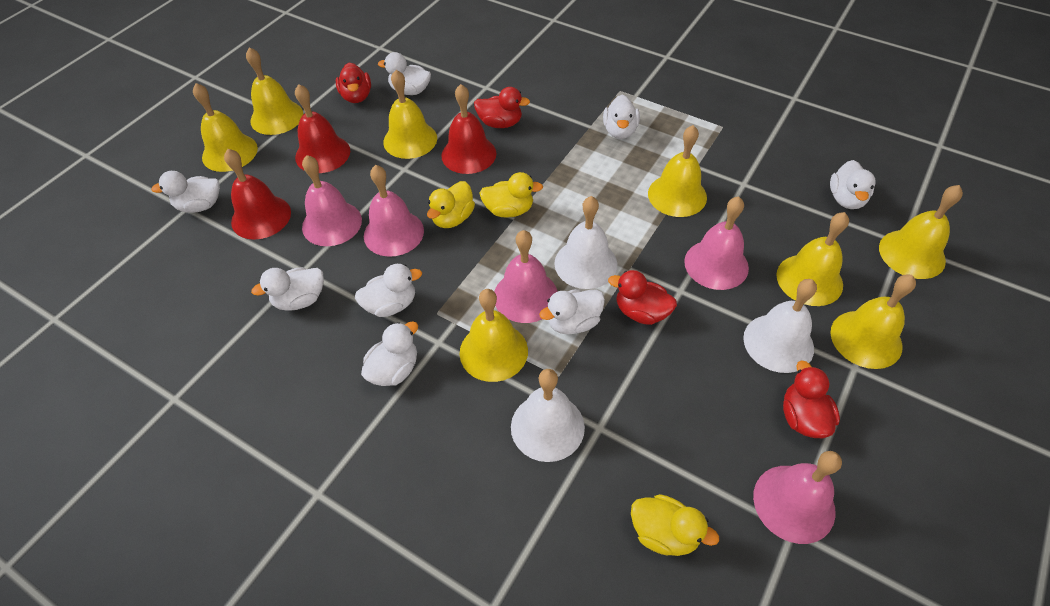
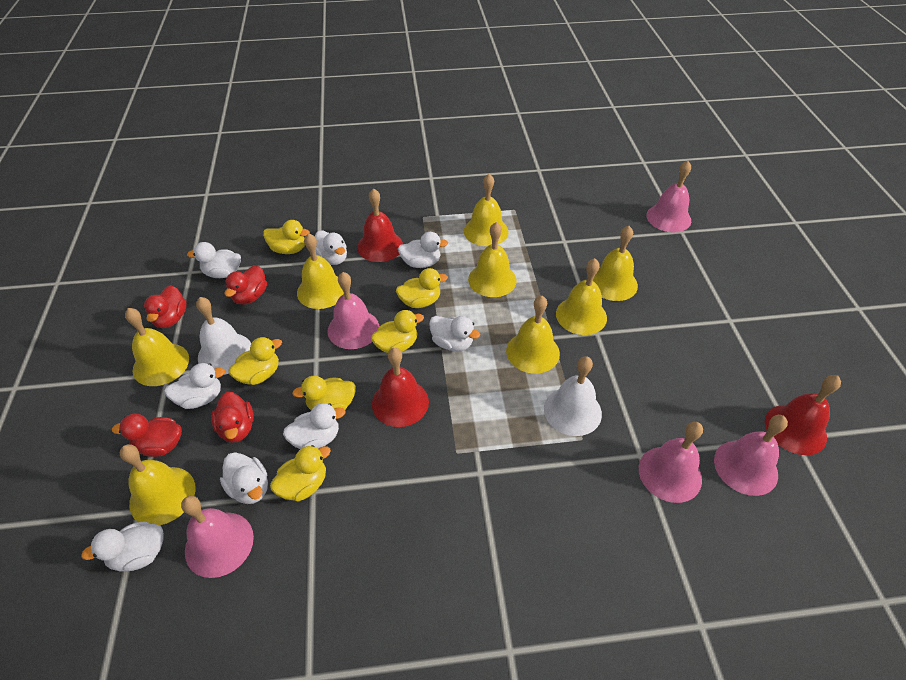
white bell: [511,369,585,462] [554,196,617,289] [743,279,817,373] = 3 -> [196,297,251,375] [544,356,602,436] = 2
yellow duck: [427,181,475,228] [479,172,543,218] [631,494,719,556] = 3 -> [228,337,282,385] [263,220,310,254] [270,445,331,502] [292,376,356,410] [371,310,424,353] [396,268,448,308] = 6

